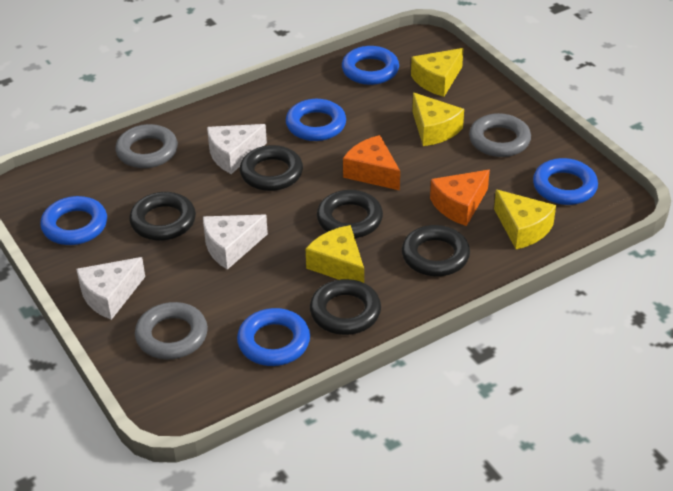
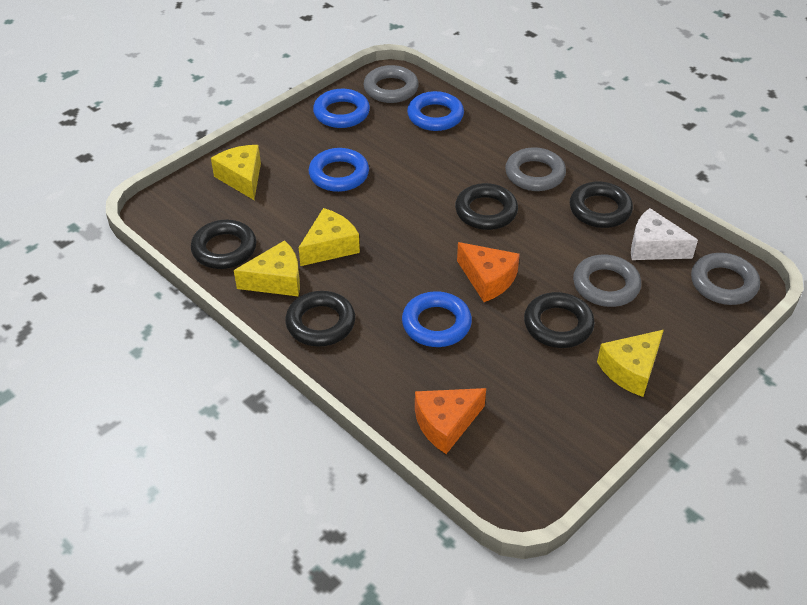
blue ring: [40,196,107,245] [237,308,310,366] [286,99,346,141] [342,46,399,85] [533,158,598,205] = 5 -> [309,148,369,192] [313,89,370,128] [402,291,472,347] [407,91,464,131] = 4
grey ring: [115,124,178,168] [135,302,208,359] [469,113,531,157] = 3 -> [364,65,419,103] [505,147,566,191] [573,255,641,307] [691,253,760,305] = 4
white cheese: [76,257,145,320] [203,215,268,270] [207,124,267,174] = 3 -> [631,208,698,260] = 1

